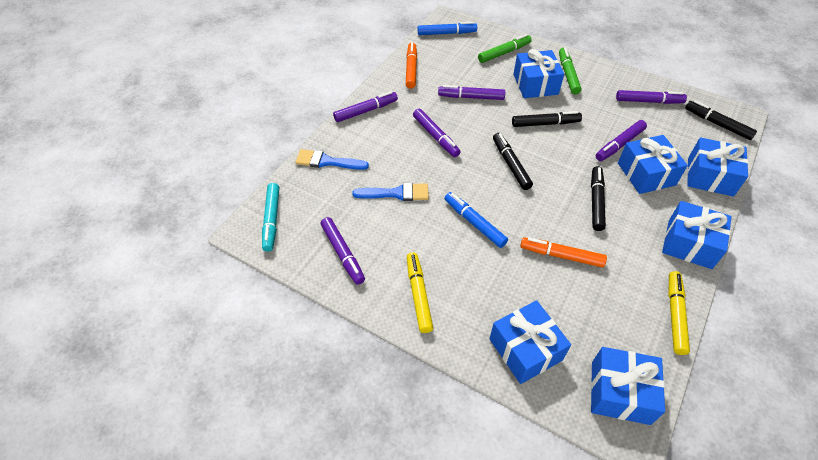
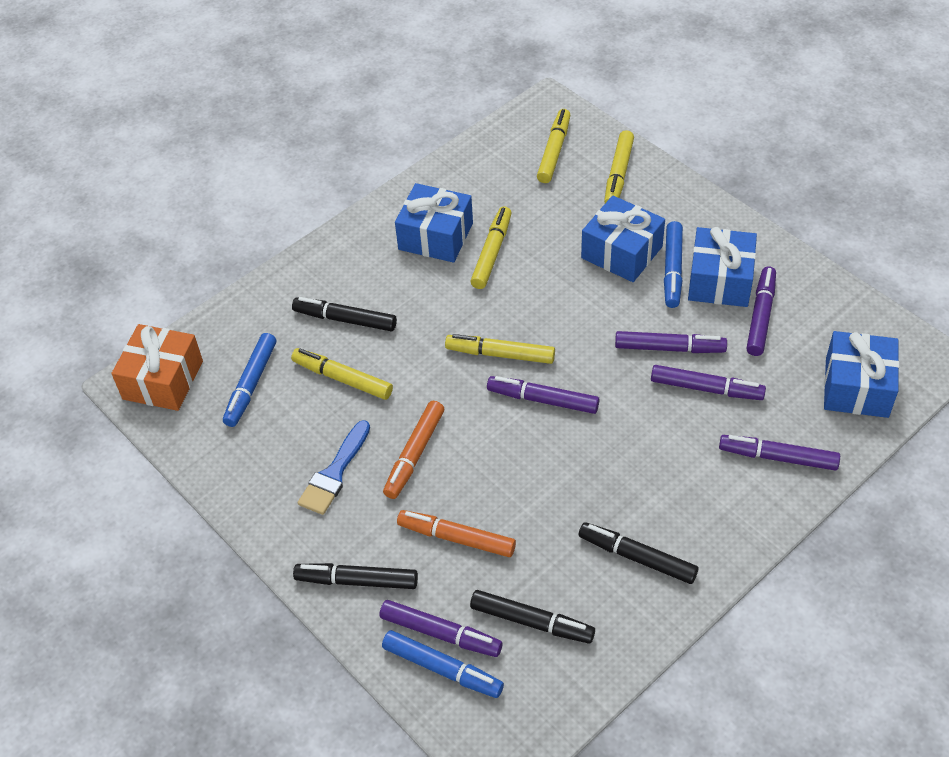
blue brush: [296,149,369,170] [352,183,429,201] = 2 -> [298,420,370,515] = 1
blue gift: [489,300,571,384] [513,49,564,98] [591,347,665,425] [618,135,688,194] [662,201,732,269] [687,137,748,197] = 6 -> [395,183,473,263] [581,196,665,282] [688,227,757,307] [824,331,899,418] = 4
blue marker: [418,22,477,35] [444,192,508,248] = 2 -> [223,333,276,427] [382,630,504,698] [664,221,683,308] = 3
green marker: [478,34,532,63] [559,47,582,95] = 2 -> none = 0
orange gift: none = 0 -> [111,324,203,411] = 1
turquoise marker: [262,183,279,252] = 1 -> none = 0
yellow marker: [407,253,433,333] [668,271,690,355] = 2 -> [291,348,393,400] [445,334,555,364] [470,207,512,289] [537,109,570,183] [604,130,634,203] = 5

